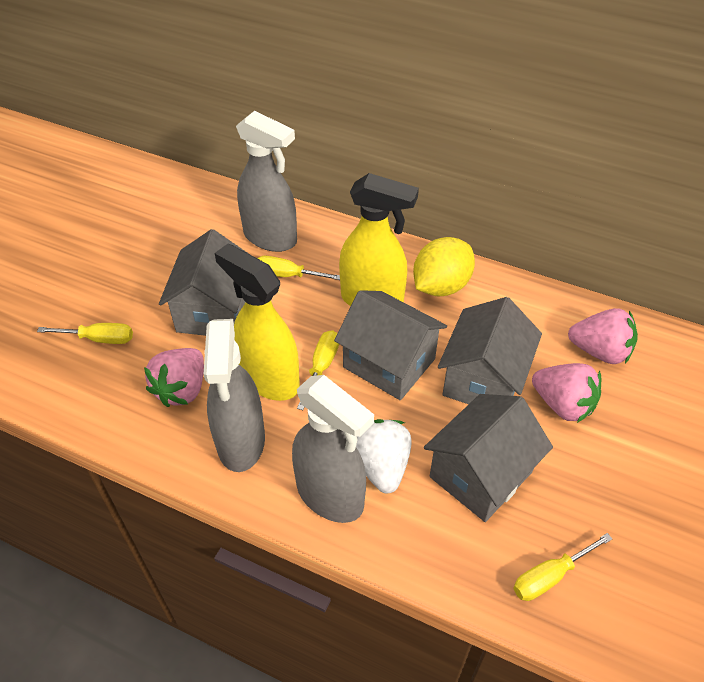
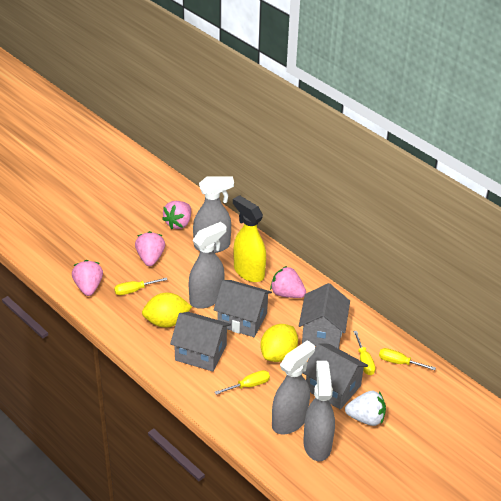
grey spray bottle: [204,319,265,472] [236,111,297,252] [292,375,374,523] = 3 -> [189,222,227,309] [193,177,234,253] [272,340,315,434] [303,361,335,461] = 4
pink strawberry: [144,348,204,407] [532,363,601,423] [568,308,638,364] = 3 -> [72,260,103,296] [135,231,165,266] [162,201,191,229] [270,266,306,298] = 4
yellow lemon: [413,237,475,296] = 1 -> [142,293,192,328] [260,324,298,362] = 2
yellow spray bottle: [215,244,300,401] [339,173,419,306] = 2 -> [233,195,266,282] = 1

